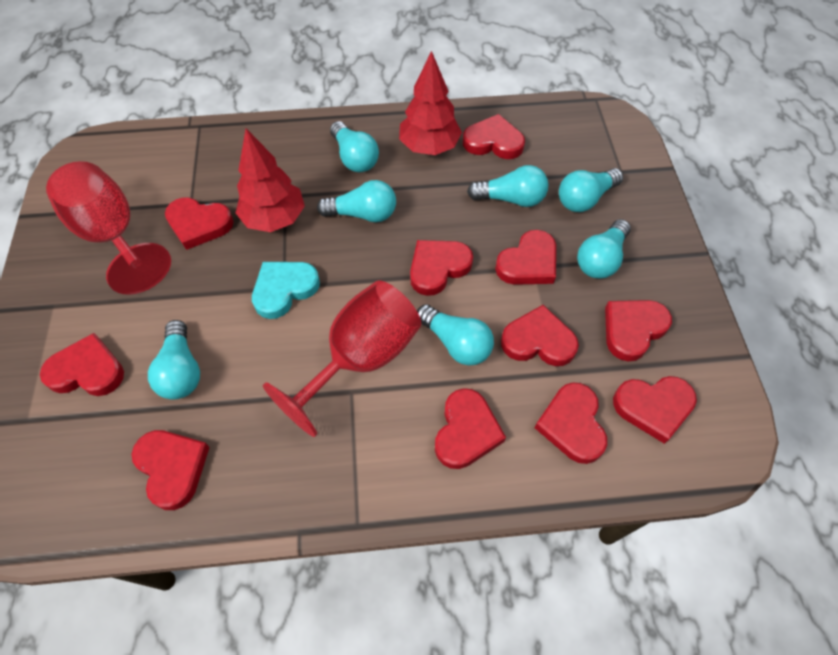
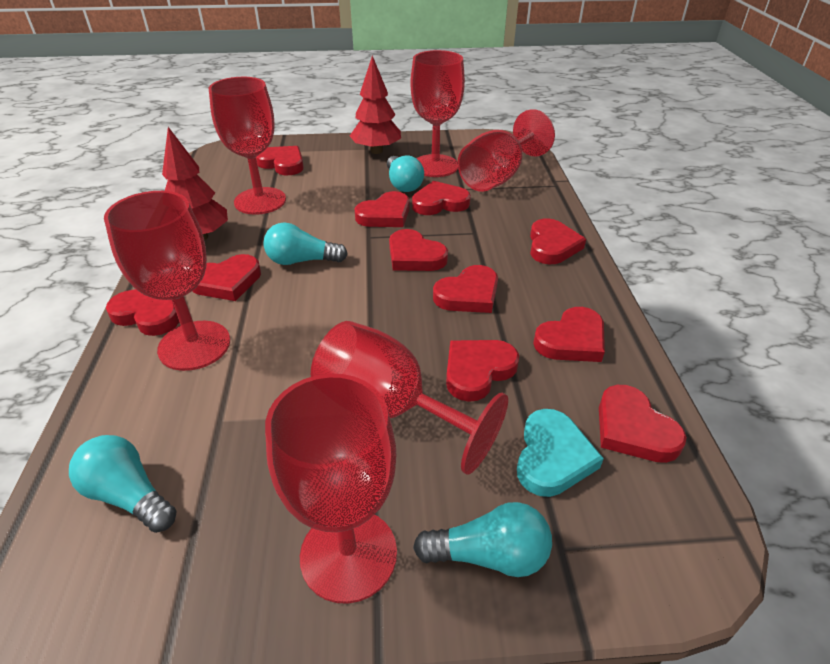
red goblet: [46,161,171,295] [263,280,421,437] = 2 -> [104,191,230,371] [209,77,286,215] [265,374,397,604] [311,321,508,474] [410,50,465,177] [457,109,555,192] = 6
turquoise light bulb: [148,320,200,400] [317,180,396,222] [330,121,379,172] [417,304,494,366] [467,165,549,207] [559,168,623,212] [577,219,631,279] = 7 -> [69,435,176,533] [263,223,348,265] [387,156,424,192] [413,502,552,577] = 4

